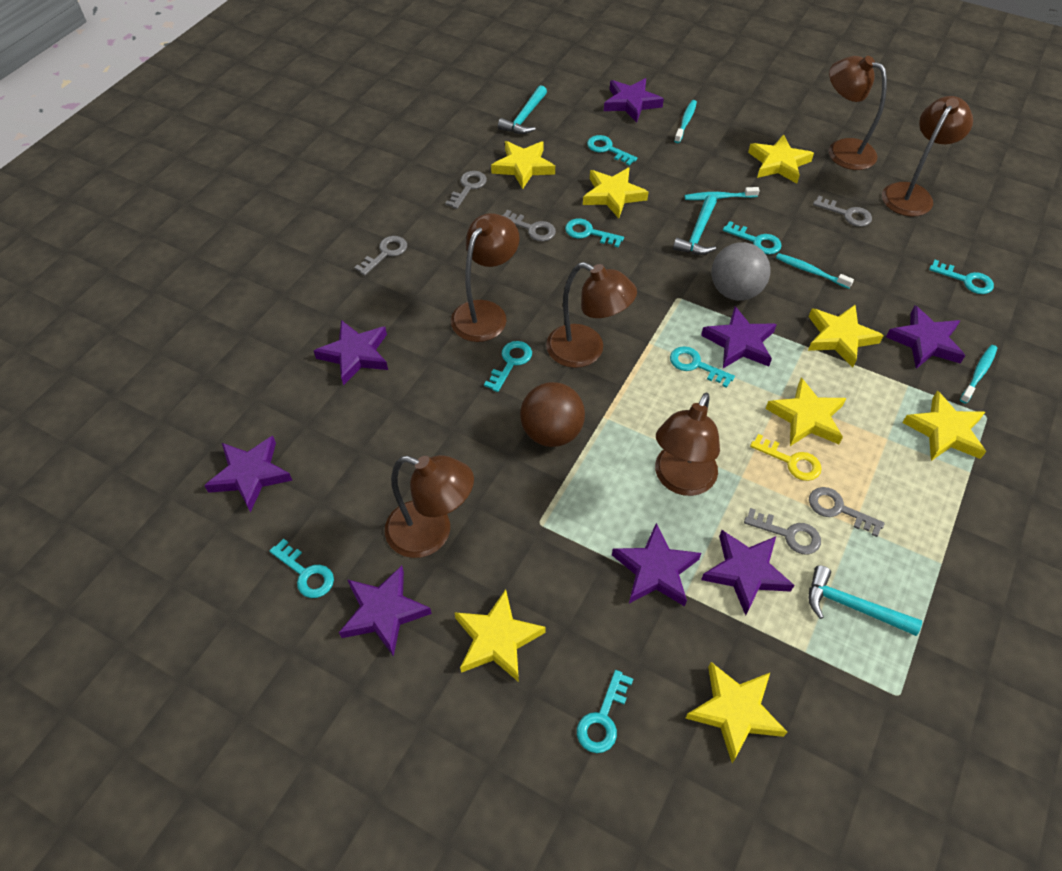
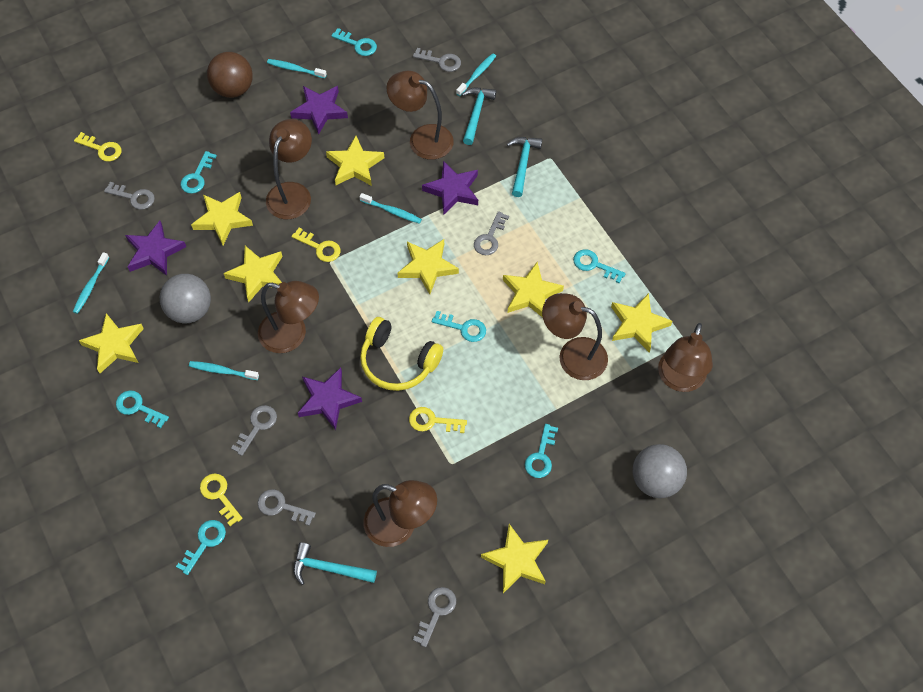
grey ball: [711,242,771,301] = 1 -> [160,274,211,323] [633,444,687,498] = 2
purple star: [204,436,292,512] [314,320,388,386] [339,566,432,657] [604,78,664,123] [612,523,701,607] [701,306,777,368] [701,530,794,615] [886,305,965,369] = 8 -> [125,221,186,276] [290,86,348,135] [298,368,362,430] [422,161,478,215] = 4
turquoise key: [270,539,334,598] [484,341,532,392] [565,219,624,248] [577,670,633,753] [587,135,637,166] [670,346,735,388] [723,221,782,254] [929,260,994,294] = 8 -> [116,391,169,428] [176,520,226,575] [180,151,217,194] [331,28,377,56] [432,311,486,342] [525,424,558,478] [573,249,626,283] = 7
turquoise toothbrush: [674,100,697,143] [685,187,760,200] [776,253,854,289] [960,345,997,404] = 4 -> [73,252,109,314] [189,361,259,380] [267,59,327,78] [359,193,422,224] [456,53,496,96] = 5
yellow headphones: none = 0 -> [360,317,443,391] = 1
yellow key: [750,434,822,481] = 1 -> [74,132,121,161] [200,474,242,526] [291,228,341,262] [409,407,467,433] = 4

